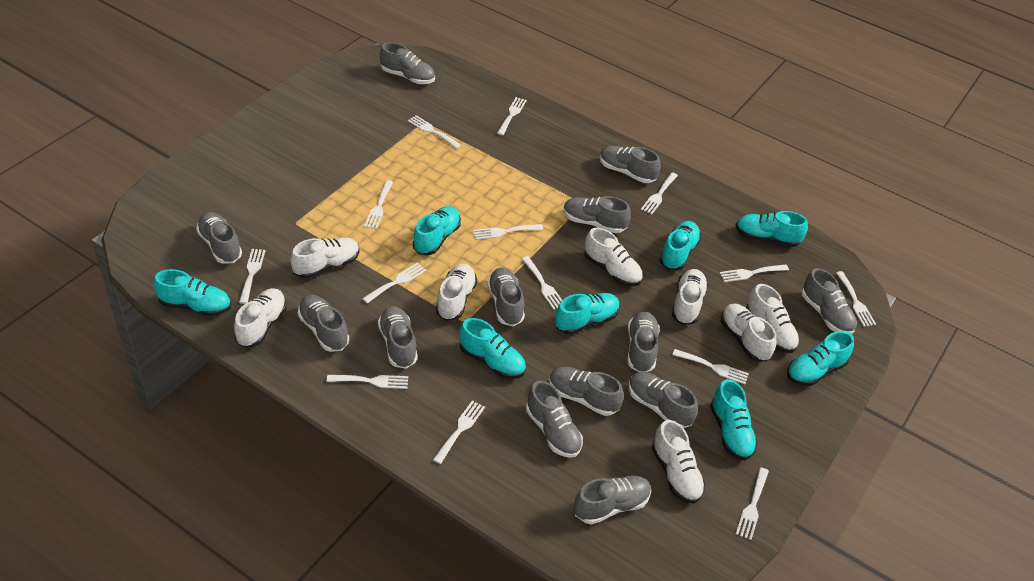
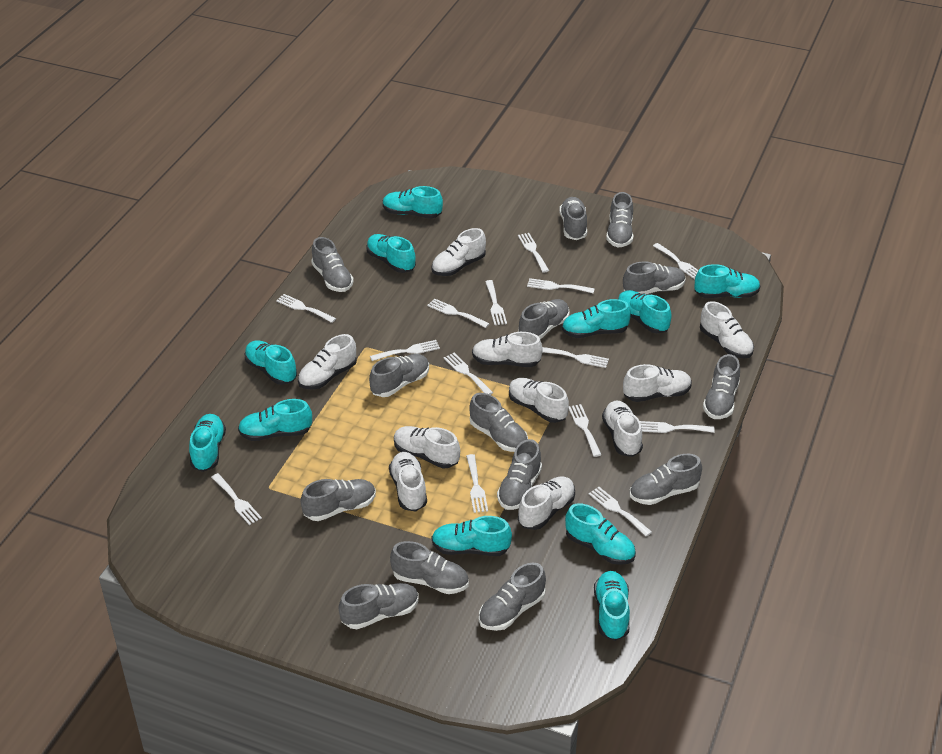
grey shoe: [196,212,242,264] [298,295,349,352] [378,306,418,369] [380,42,435,84] [487,267,525,326] [526,381,583,458] [549,367,624,416] [564,196,631,233] [574,476,651,525] [600,146,661,183] [628,312,660,372] [629,372,698,428] [802,268,857,334] = 13 -> [300,479,376,521] [311,237,354,292] [338,583,419,629] [369,354,429,397] [390,541,469,594] [469,393,528,452] [479,563,546,631] [497,439,542,510] [518,299,570,339] [559,197,587,240] [606,192,633,247] [623,262,686,294] [630,454,702,505] [703,354,740,419] = 14
turquoise shoe: [154,269,231,316] [413,206,461,255] [459,318,526,379] [555,293,620,335] [660,221,701,270] [710,379,758,461] [736,211,808,247] [787,331,854,386] = 8 -> [189,414,226,472] [238,399,312,441] [244,340,297,385] [366,234,416,273] [383,186,443,219] [432,516,512,556] [562,299,631,338] [565,503,636,565] [594,571,630,641] [618,290,672,333] [695,264,761,298] = 11
white shoe: [234,288,287,347] [290,238,360,279] [436,264,477,321] [584,228,643,286] [652,420,706,504] [672,269,708,325] [721,304,776,362] [746,284,799,353] = 8 -> [298,334,357,390] [389,452,427,512] [394,426,460,468] [431,228,486,276] [472,332,543,367] [509,378,569,423] [518,477,575,530] [602,401,643,457] [623,364,692,402] [700,301,754,358] = 10

